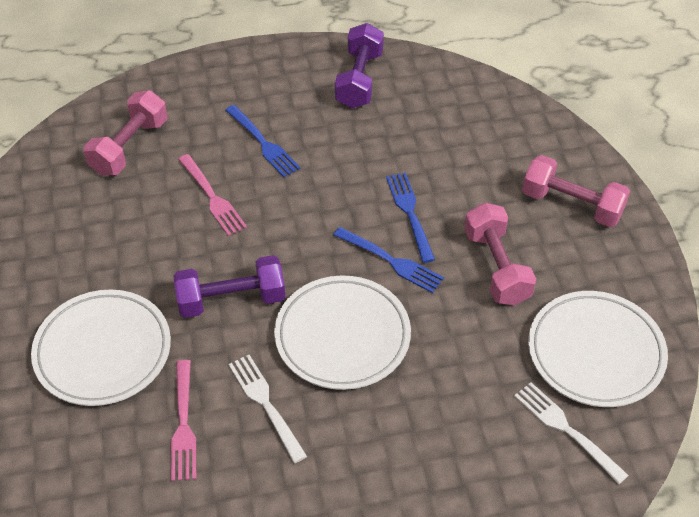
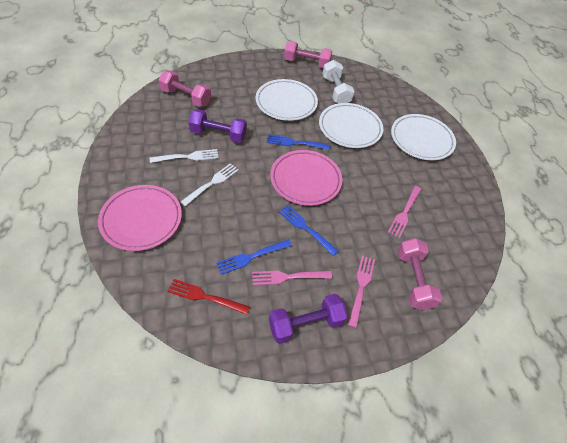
pink fork: [171,360,196,481] [178,154,247,236] = 2 -> [252,271,332,285] [348,256,375,328] [388,186,421,238] = 3
pink plate: none = 0 -> [98,185,182,251] [270,150,343,206] = 2
red fork: none = 0 -> [167,279,250,315] = 1
white dumbbell: none = 0 -> [322,60,354,103] = 1

